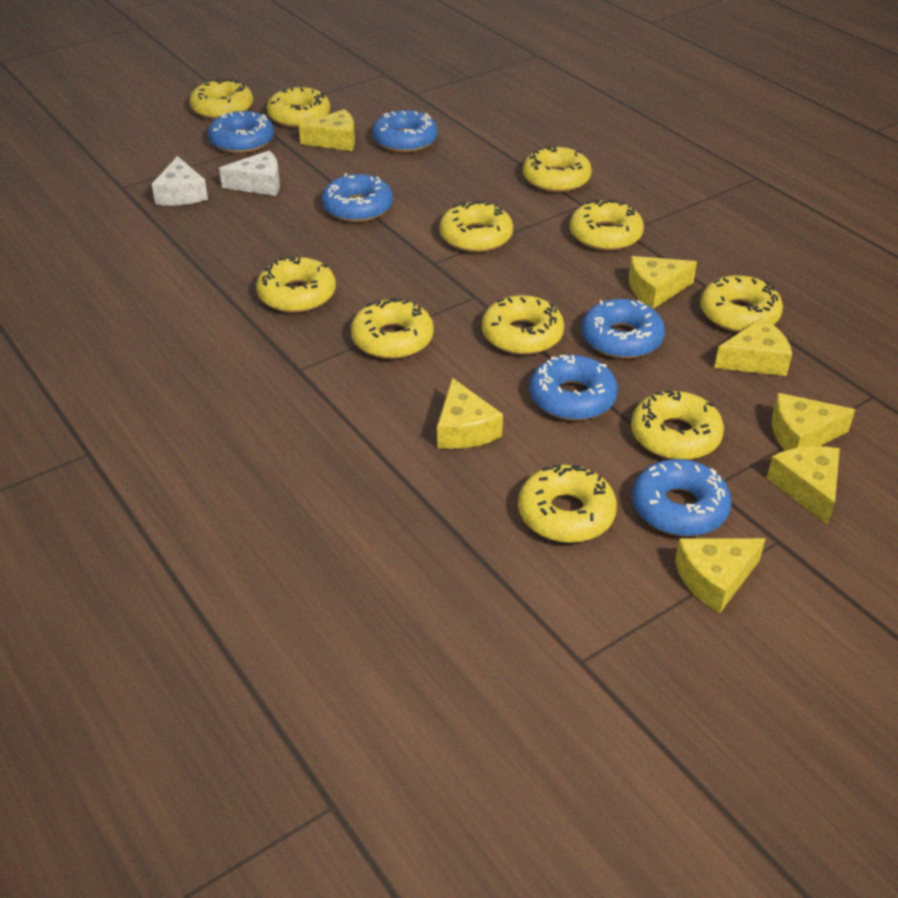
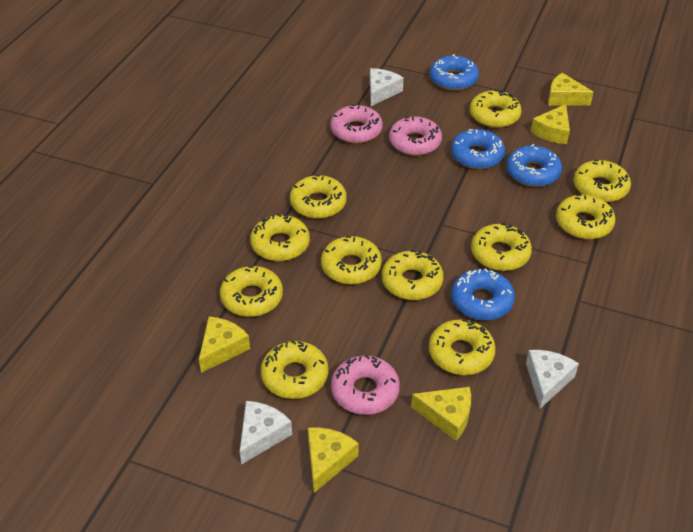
blue donut: [208,111,274,154] [322,173,393,222] [372,110,438,153] [529,355,618,421] [581,299,665,359] [632,459,732,536] = 6 -> [430,54,479,90] [451,129,505,169] [451,268,515,320] [506,144,562,187] = 4
pink donut: none = 0 -> [330,105,383,143] [331,355,400,415] [389,116,442,156] = 3
white cheese: [152,156,208,205] [219,151,280,196] = 2 -> [240,401,292,465] [370,68,404,106] [526,350,579,409] = 3
yellow cheese: [299,109,355,151] [437,378,503,449] [629,256,697,309] [675,538,766,613] [714,318,792,376] [767,446,840,525] [772,393,855,451] = 7 -> [199,317,250,373] [308,427,359,493] [411,387,471,441] [531,104,570,144] [548,73,594,106] = 5

